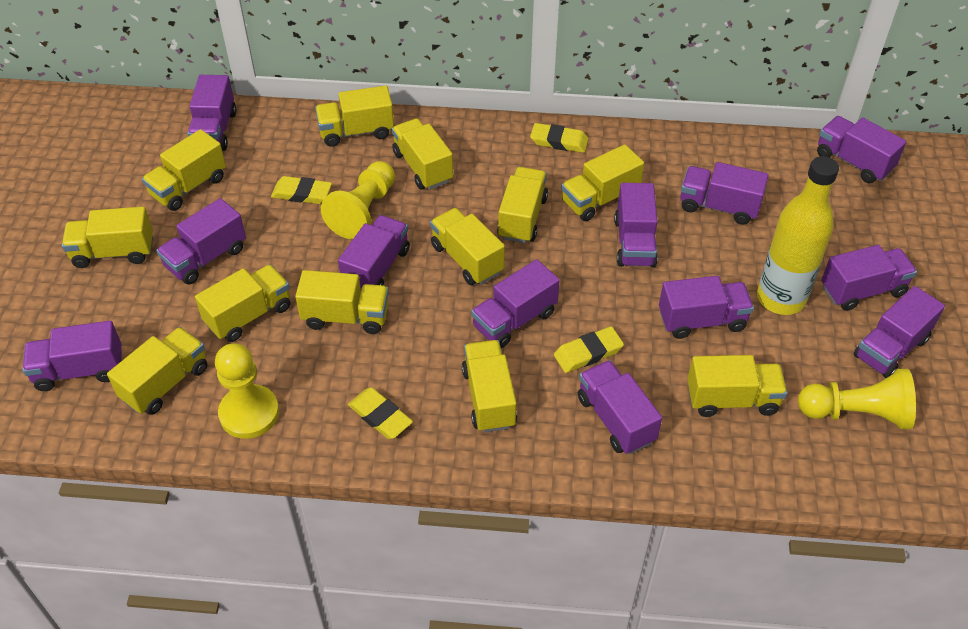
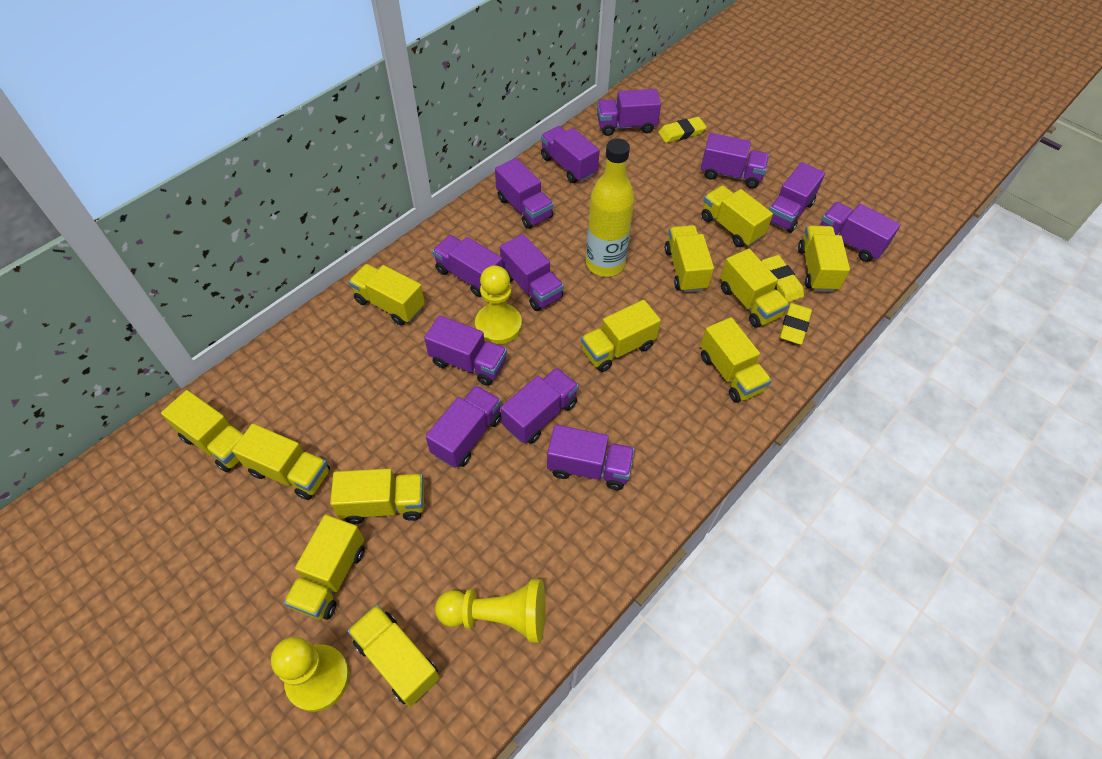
yellow eraser: [271,176,332,204] [348,387,413,439] [530,123,589,153] [554,326,624,373] = 4 -> [658,117,706,143] [762,255,804,302] [779,303,812,345] = 3

